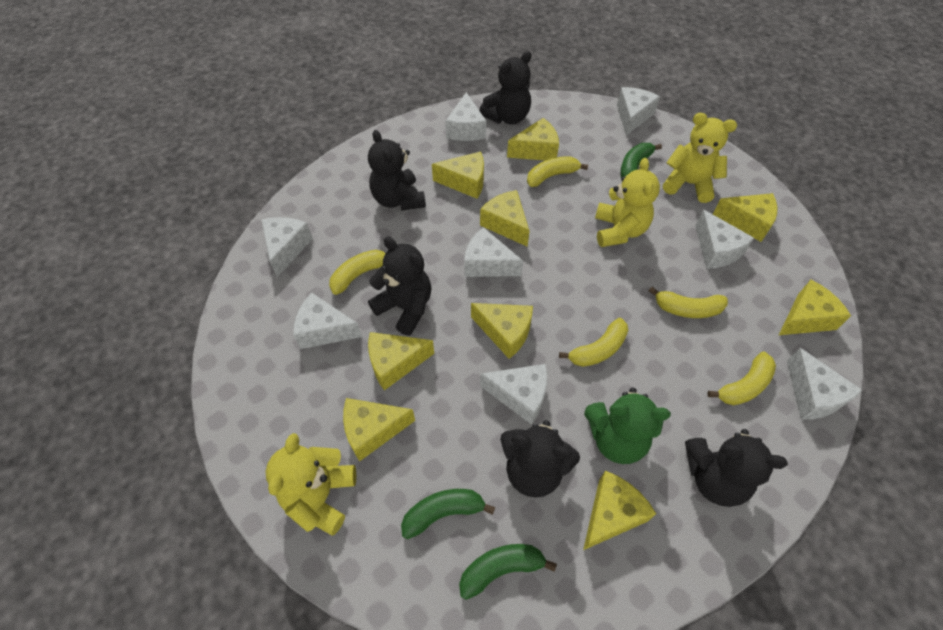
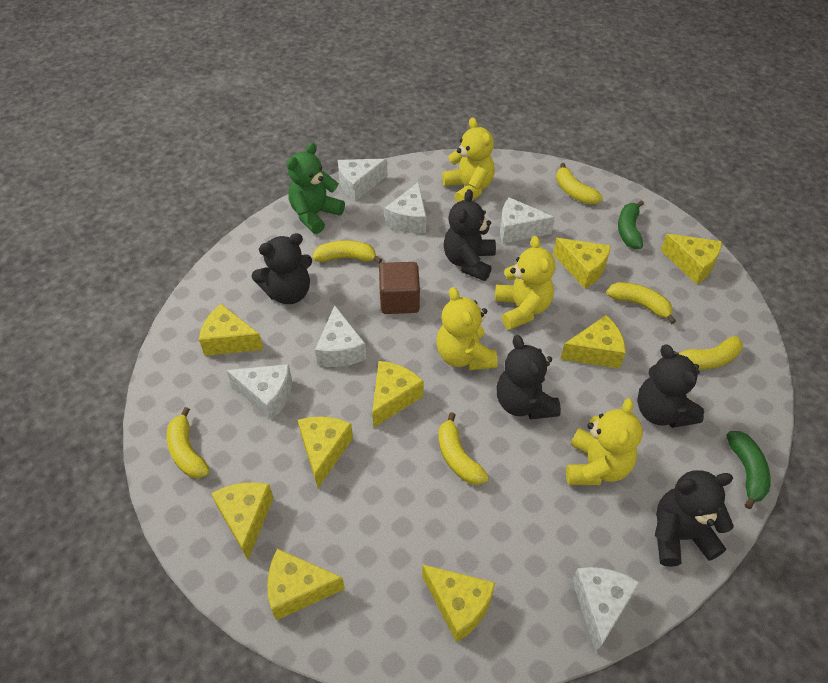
brown cube: none = 0 -> [379,262,420,314] = 1
green banana: [401,489,495,539] [459,544,557,600] [620,143,662,178] = 3 -> [618,200,644,249] [726,431,771,509] = 2
white cheese: [261,217,313,277] [294,293,362,349] [445,92,486,141] [464,227,523,277] [480,364,547,425] [617,87,660,136] [695,209,754,269] [787,348,862,419] = 8 -> [226,364,292,420] [315,305,366,367] [338,159,387,201] [385,182,426,233] [500,197,555,243] [572,567,640,653] = 6
yellow banana: [329,250,386,295] [527,156,588,187] [559,318,629,367] [649,287,728,318] [707,352,776,405] = 5 -> [167,407,210,479] [312,240,382,264] [438,412,489,485] [556,163,603,205] [606,282,676,324] [674,336,743,369] = 6
yellow teddy bear: [266,433,356,535] [595,158,660,247] [663,113,737,203] = 3 -> [436,287,498,370] [442,117,495,202] [495,236,555,330] [566,398,643,485] = 4

